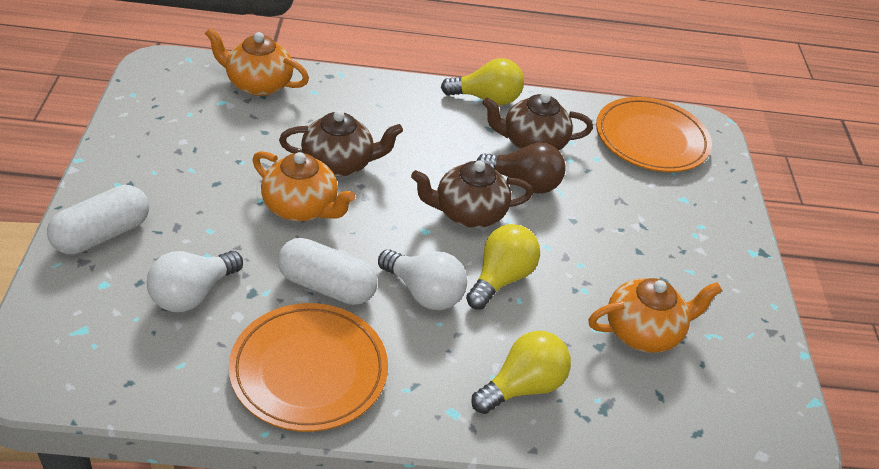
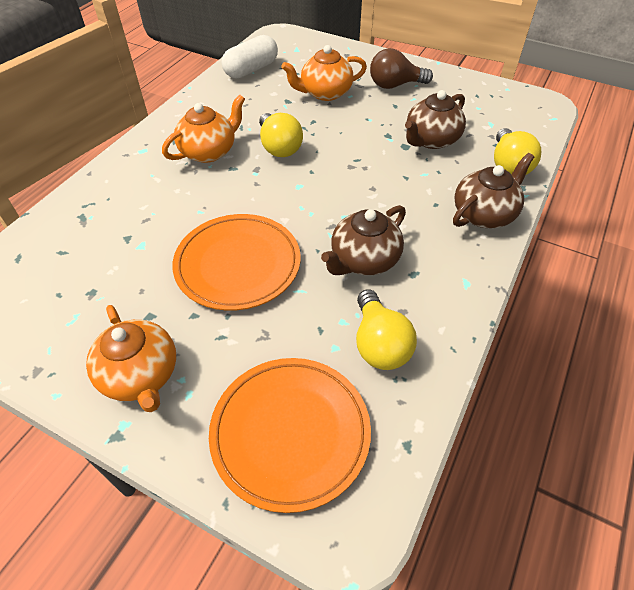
white capsule: [47,185,149,254] [278,238,377,305] = 2 -> [222,35,278,79] = 1
white light bulb: [147,251,243,312] [378,249,467,310] = 2 -> none = 0

